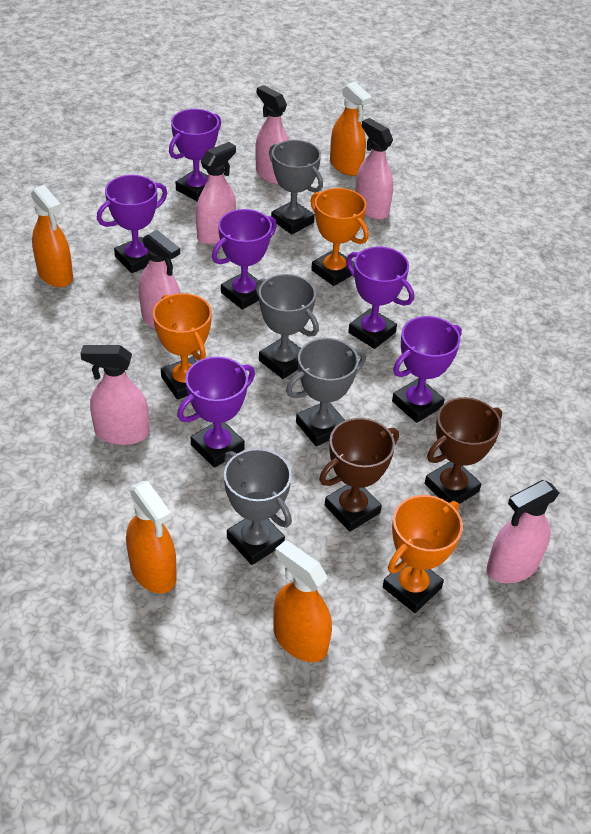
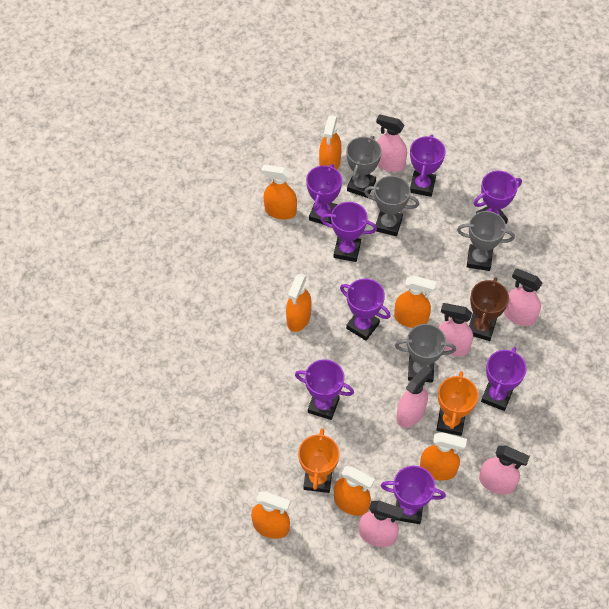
brown trophy: [319,418,399,532] [425,397,502,504] = 2 -> [469,277,509,341] = 1
orange spray bottle: [31,185,73,287] [126,481,176,593] [273,540,332,662] [330,82,372,176] = 4 -> [251,492,291,539] [261,165,297,220] [286,273,311,332] [319,115,342,169] [334,466,375,516] [394,276,436,328] [420,432,467,481] = 7
orange trophy: [153,293,212,400] [310,188,369,286] [383,495,463,613] = 3 -> [298,428,339,493] [436,371,478,436] = 2
purple trophy: [97,175,167,273] [169,109,221,202] [177,356,255,468] [212,209,277,310] [346,247,414,349] [392,316,462,423] = 6 -> [295,359,354,420] [306,164,342,225] [321,202,377,262] [340,278,391,341] [381,466,446,524] [410,135,446,197] [474,171,522,224] [481,347,527,411] = 8

